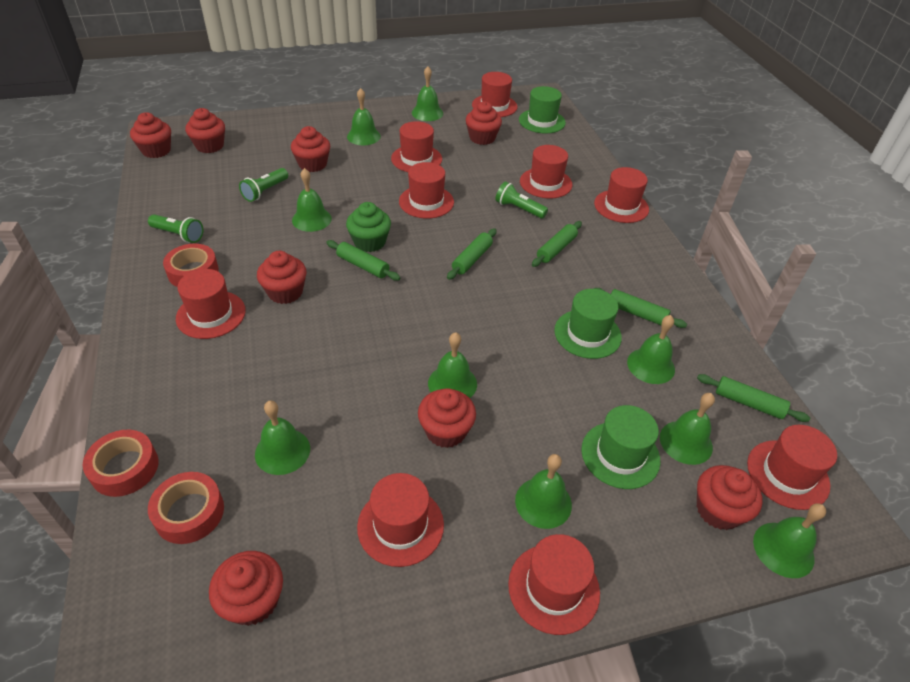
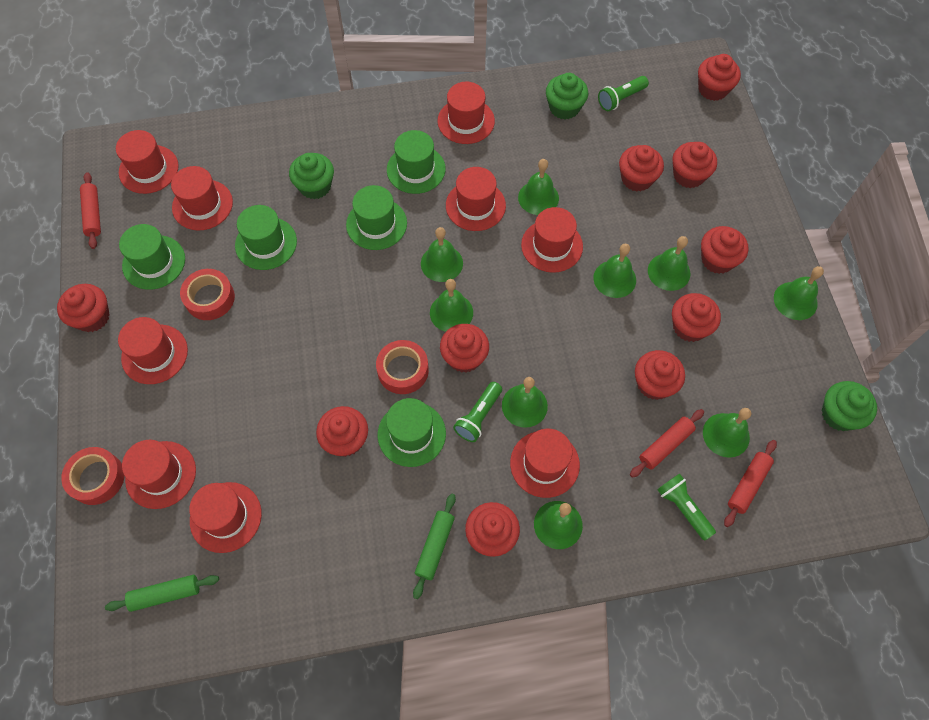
green cupcake: [346,202,391,252] = 1 -> [289,153,334,199] [546,73,588,120] [822,381,877,431] = 3
green hat: [519,86,566,134] [554,289,622,359] [581,405,661,489] = 3 -> [119,224,185,290] [235,205,297,270] [346,185,407,250] [378,398,446,467] [387,130,446,194] = 5
green rolling pin: [326,240,401,281] [447,228,497,280] [532,221,582,267] [593,288,687,328] [697,374,810,422] = 5 -> [105,575,219,612] [413,494,456,599] = 2
red cupcake: [130,112,171,158] [185,108,225,153] [209,551,283,626] [257,251,307,304] [291,126,330,172] [418,388,476,448] [466,102,502,145] [697,465,762,530] = 8 -> [57,284,110,332] [316,406,368,457] [440,324,489,373] [465,502,520,557] [619,145,664,192] [635,350,685,400] [672,142,717,188] [672,293,721,342] [698,54,741,101] [701,226,748,274] = 10
red rolling pin: none = 0 -> [80,172,101,249] [630,409,704,478] [724,440,777,527] = 3

